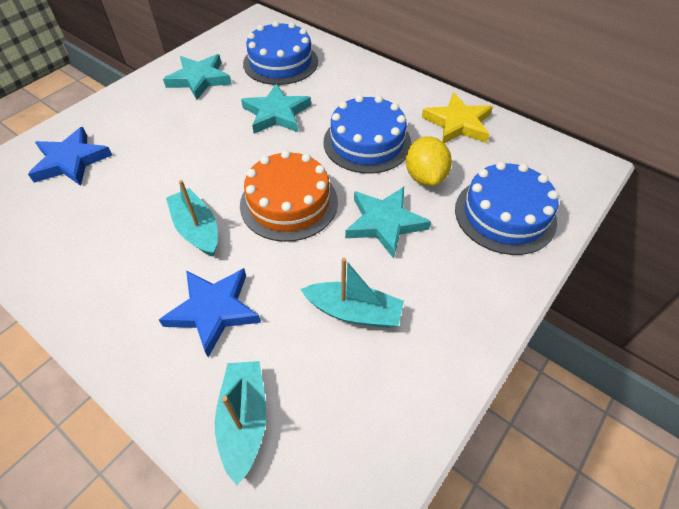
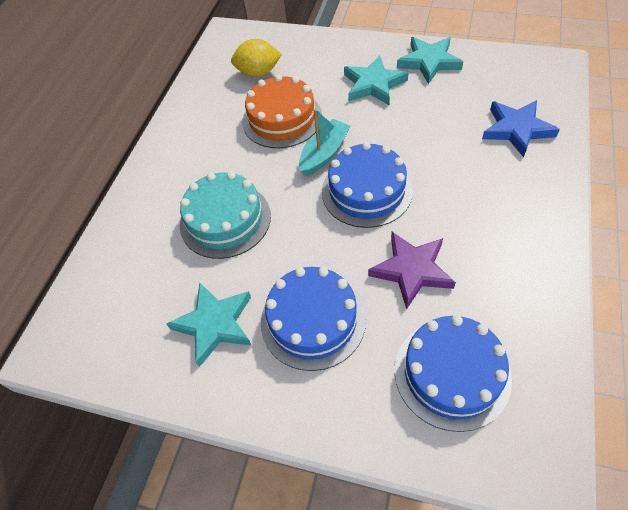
blue star: [28,127,112,186] [159,268,261,357] = 2 -> [482,100,560,157] = 1
purple star: none = 0 -> [368,232,456,310] = 1
turquoise boat: [166,180,218,257] [215,361,266,485] [300,258,404,328] = 3 -> [299,109,350,176] = 1
turquoise cake: none = 0 -> [180,171,271,259] = 1
yellow star: [422,92,493,143] = 1 -> none = 0

